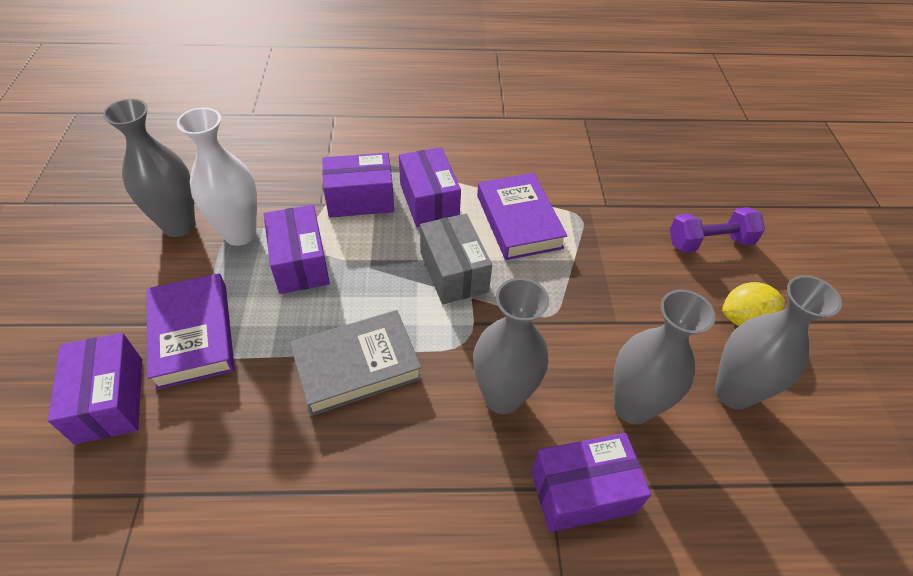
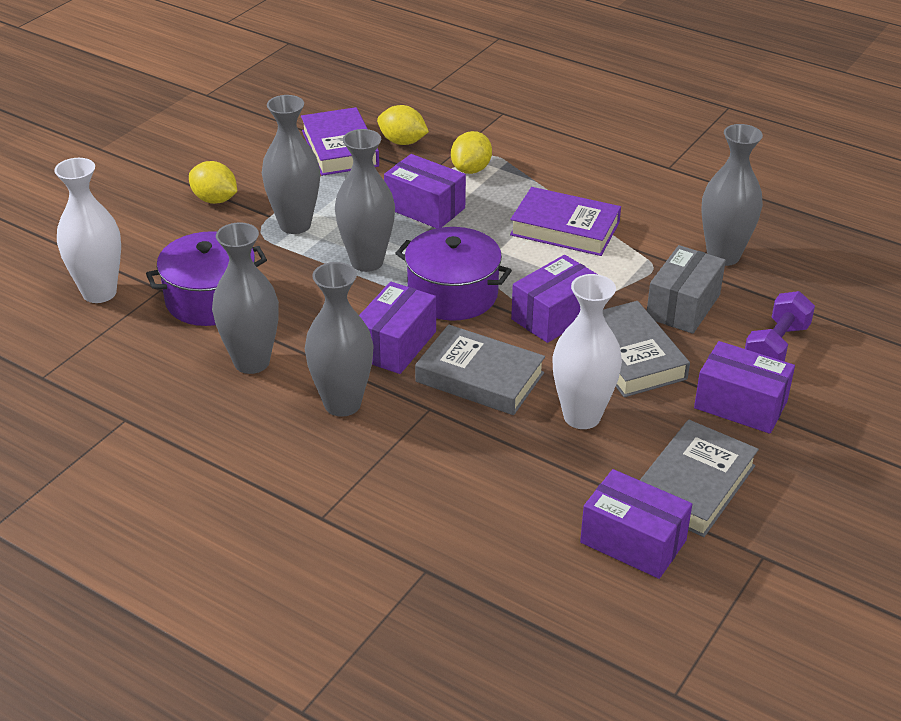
grey book: [290,310,422,416] = 1 -> [415,325,545,415] [576,301,690,397] [640,420,759,537] = 3
grey vase: [103,99,196,237] [473,278,549,414] [613,289,715,424] [715,275,842,410] = 4 -> [212,222,279,374] [262,95,320,234] [305,262,373,417] [335,129,395,272] [701,124,763,266] = 5
purple pot: none = 0 -> [146,231,267,326] [395,227,512,321] = 2
white vase: [177,107,257,246] = 1 -> [54,158,121,303] [552,274,622,429] = 2
yellow lemon: [722,282,785,326] = 1 -> [189,161,237,204] [377,105,429,145] [451,131,492,174] = 3

